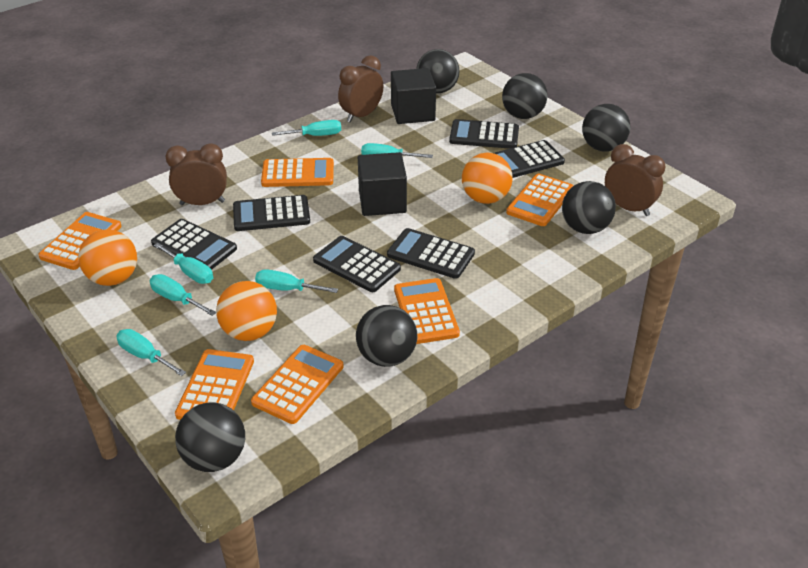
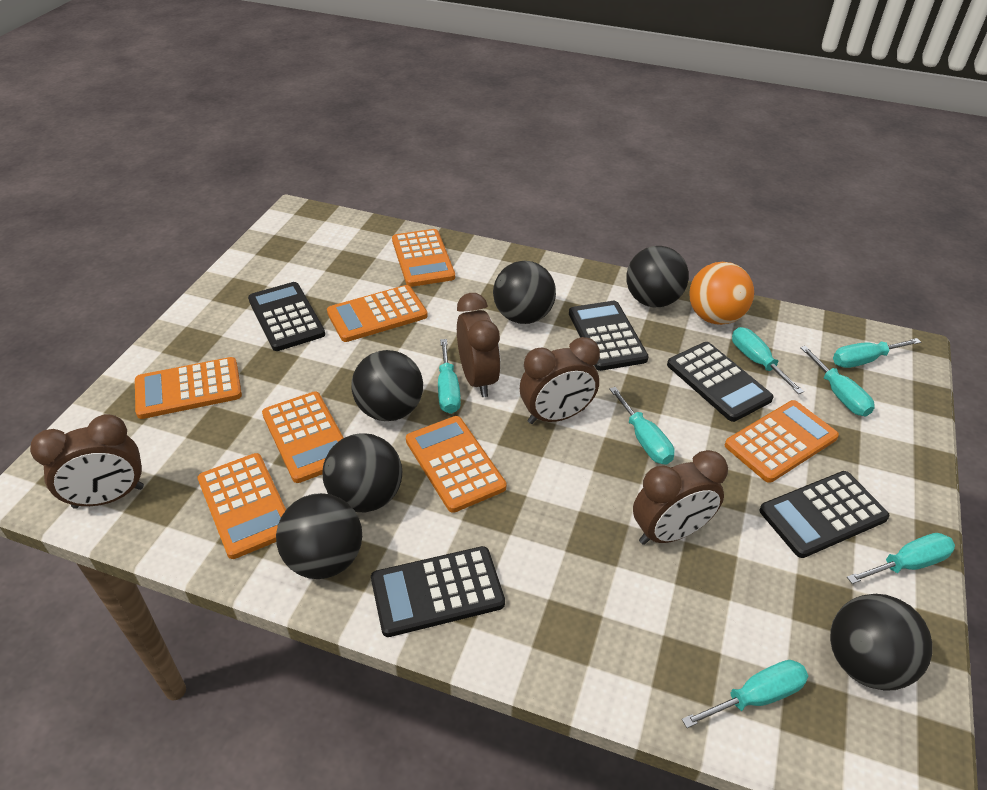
black calculator: [151,219,237,270] [233,195,310,231] [313,236,401,292] [387,228,475,279] [449,119,519,149] [494,140,565,178] = 6 -> [248,282,325,351] [371,546,505,637] [569,301,649,371] [667,342,774,422] [759,471,890,558] = 5
black cube: [358,152,407,216] [391,68,436,124] = 2 -> none = 0
brown clock: [166,143,227,205] [338,55,383,123] [605,144,665,216] = 3 -> [30,414,144,509] [457,293,501,397] [520,337,600,424] [633,450,728,545] = 4
orange ball: [78,229,137,286] [216,281,277,341] [462,153,513,204] = 3 -> [689,262,754,325] = 1
orange calculator: [38,212,121,270] [175,349,254,420] [251,345,344,424] [261,158,334,187] [394,278,460,344] [506,174,573,226] = 6 -> [135,357,242,419] [197,453,286,559] [262,391,344,483] [327,285,428,342] [392,229,455,287] [406,416,507,513] [725,400,839,483] = 7
turquoise screwdriver: [116,329,186,376] [149,274,216,316] [154,243,213,284] [255,269,338,293] [272,120,341,136] [361,143,433,158] = 6 -> [438,339,461,414] [609,387,675,465] [682,660,808,728] [732,327,804,394] [800,346,875,416] [833,338,921,368] [847,533,955,584] = 7

